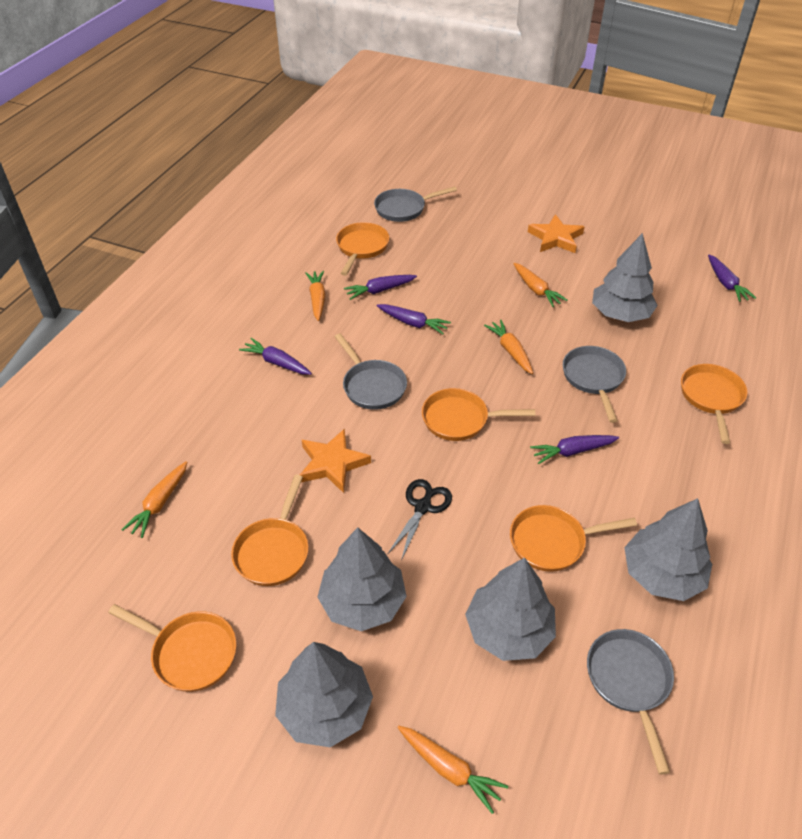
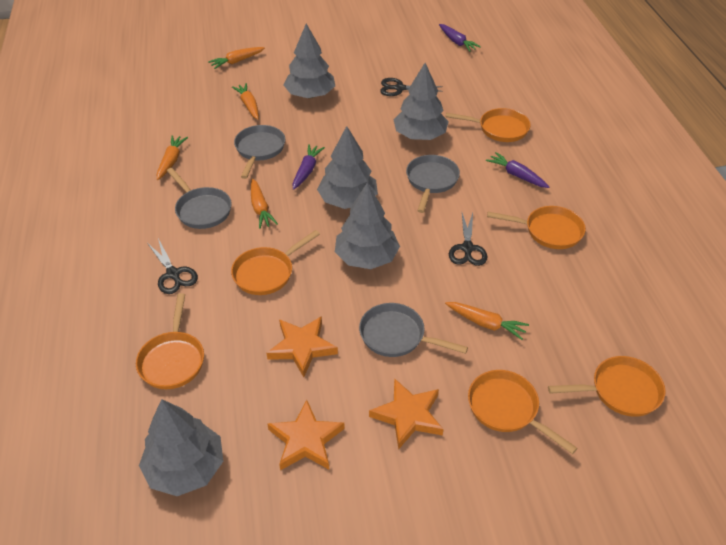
black scissors: [387,479,452,561] = 1 -> [147,239,198,294] [380,78,443,96] [449,213,488,266] = 3
orange star: [300,429,371,493] [528,214,584,253] = 2 -> [267,316,338,377] [267,400,345,470] [369,378,443,450] = 3
purple carrot: [239,338,312,375] [344,275,417,300] [377,304,451,334] [530,435,619,464] [708,255,756,302] = 5 -> [293,144,325,190] [439,24,481,52] [486,152,549,188] = 3

